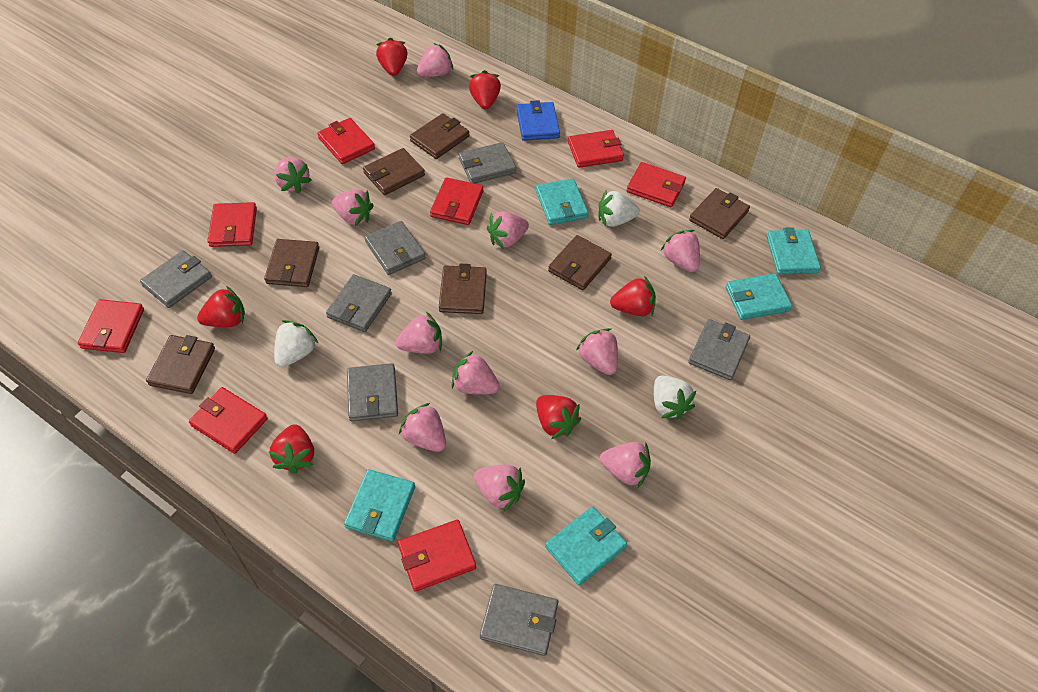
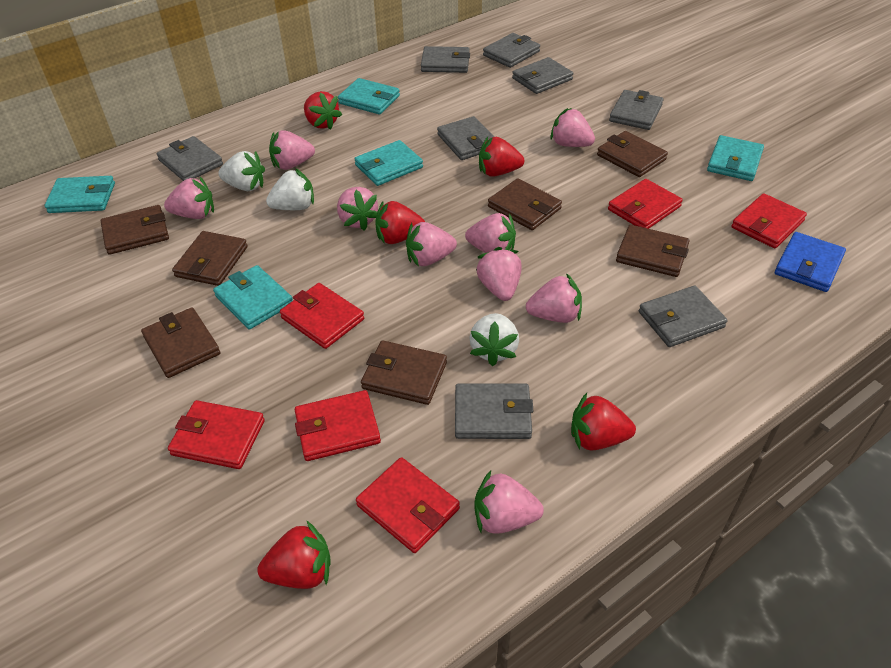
grey wallet: [140,250,212,308] [326,274,392,332] [347,363,398,421] [364,221,426,275] [459,142,516,183] [480,584,558,656] [688,319,750,380] = 7 -> [157,136,223,181] [421,46,470,73] [437,116,494,160] [455,383,533,439] [483,33,540,68] [512,57,573,94] [609,90,664,130] [639,286,728,347] = 8
pink strawberry: [274,157,311,193] [332,189,374,226] [396,312,442,354] [399,403,446,452] [417,43,453,77] [451,351,500,394] [474,464,525,511] [487,211,529,249] [576,328,618,375] [600,442,651,488] [660,230,700,272] = 11 -> [164,177,214,219] [269,130,315,170] [337,187,378,231] [406,222,457,267] [465,213,516,253] [474,470,544,534] [476,247,522,301] [526,273,582,323] [550,108,595,147] = 9
red strawberry: [197,286,245,327] [269,424,314,474] [376,38,408,76] [469,70,501,109] [536,395,581,439] [610,276,656,316] = 6 -> [257,520,331,589] [304,91,342,130] [375,201,425,244] [479,137,524,177] [571,393,636,451] = 5
red wallet: [78,299,144,353] [189,387,268,454] [208,202,257,247] [317,118,375,164] [398,520,476,592] [430,177,483,225] [568,130,624,168] [627,162,686,207] = 8 -> [168,400,265,469] [280,283,364,349] [295,390,381,461] [356,457,460,553] [608,179,683,229] [731,193,807,248] = 6

